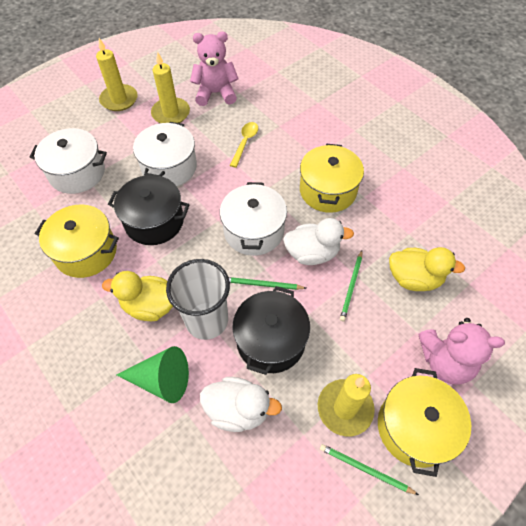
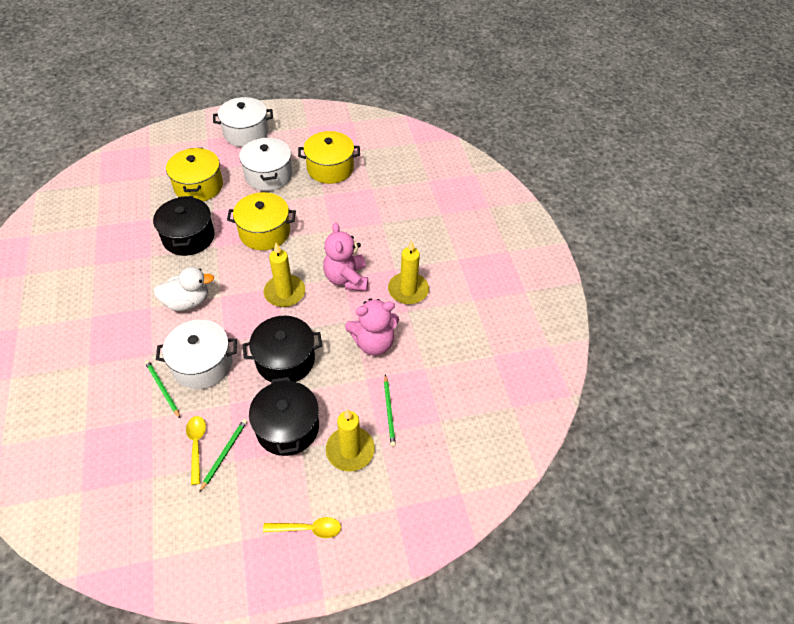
black pot: [108,175,190,245] [232,286,310,375] = 2 -> [153,196,214,256] [242,316,322,383] [249,377,319,456] = 3
green cone: [116,346,189,403] = 1 -> none = 0
white cup: [166,259,230,340] = 1 -> none = 0
white duck: [200,377,282,432] [283,218,354,265] = 2 -> [153,267,214,311] = 1
yellow duck: [102,271,173,321] [389,247,465,291] = 2 -> none = 0
yellow spoon: [230,122,258,168] = 1 -> [186,416,206,485] [263,517,341,538] = 2

